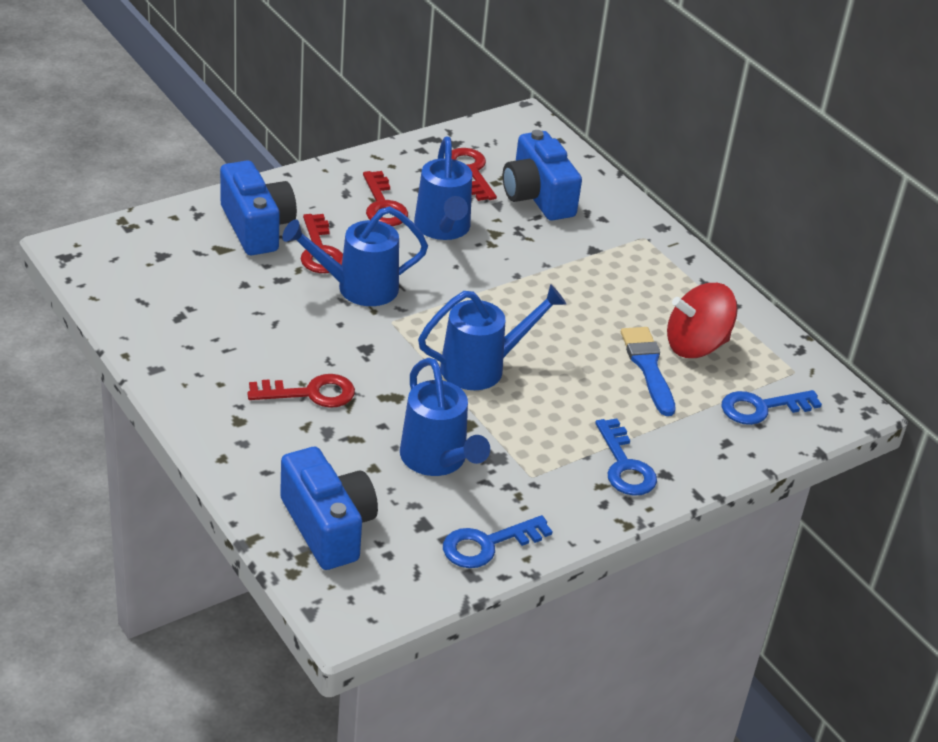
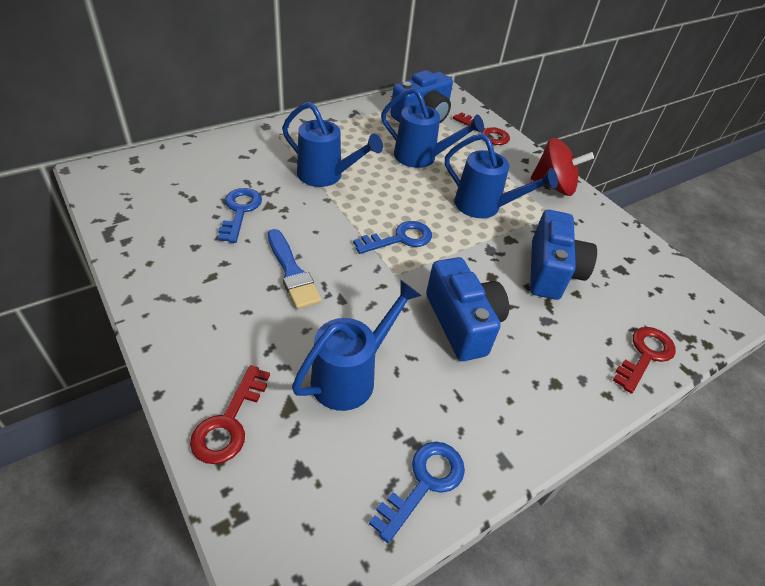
red key: [247,374,355,408] [301,214,343,273] [363,171,408,226] [452,148,497,201] = 4 -> [190,365,270,464] [453,112,510,145] [613,327,676,394] = 3

